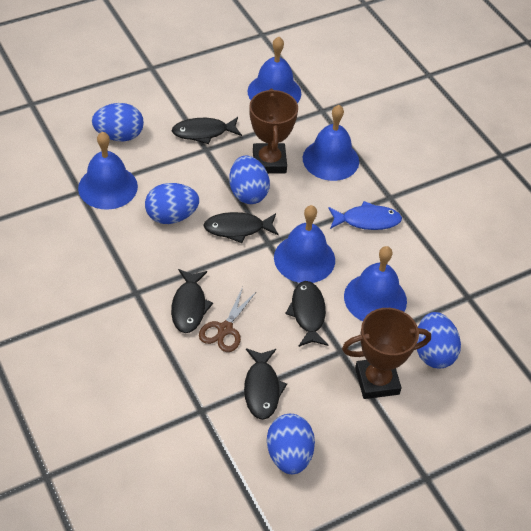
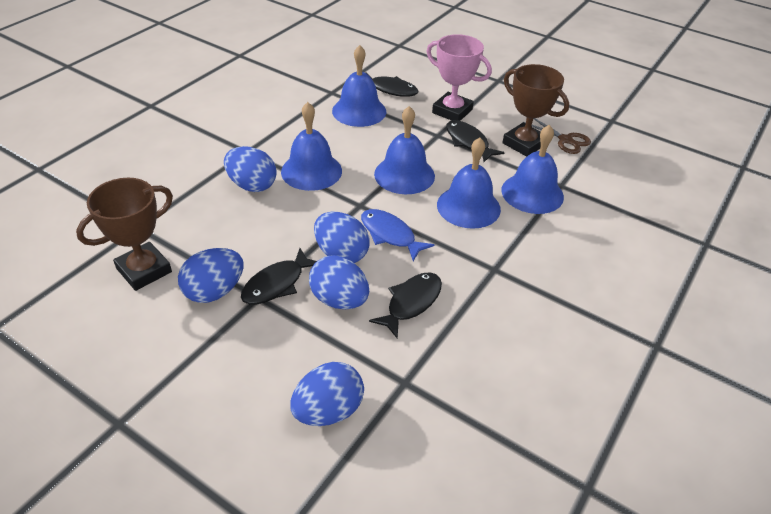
black fish: [171,269,213,333] [172,117,242,144] [203,212,279,243] [244,348,287,420] [285,281,329,347] = 5 -> [241,248,317,304] [365,72,418,97] [369,272,442,339] [446,120,505,162] = 4
pink trophy: none = 0 -> [426,34,492,121] = 1

